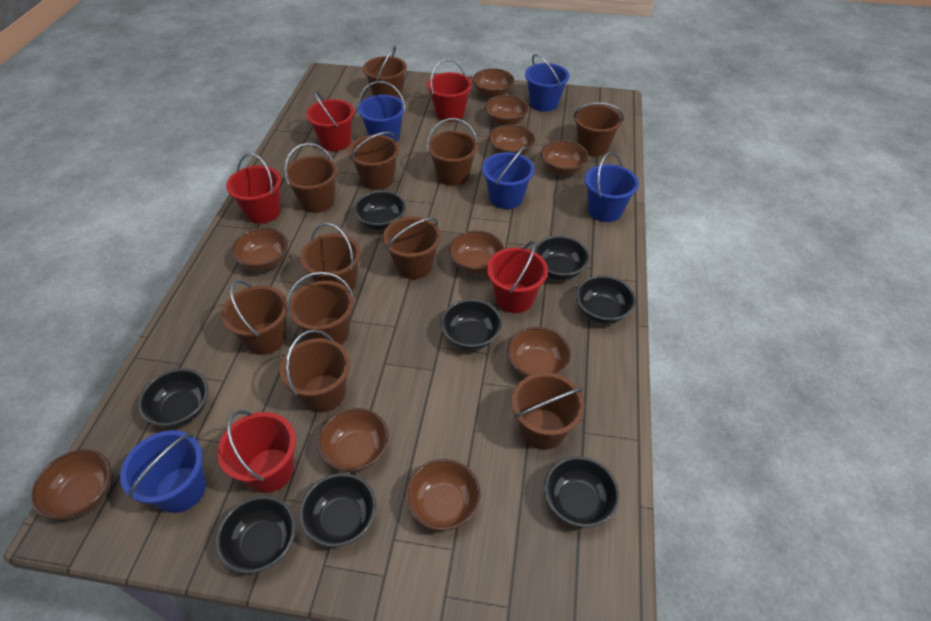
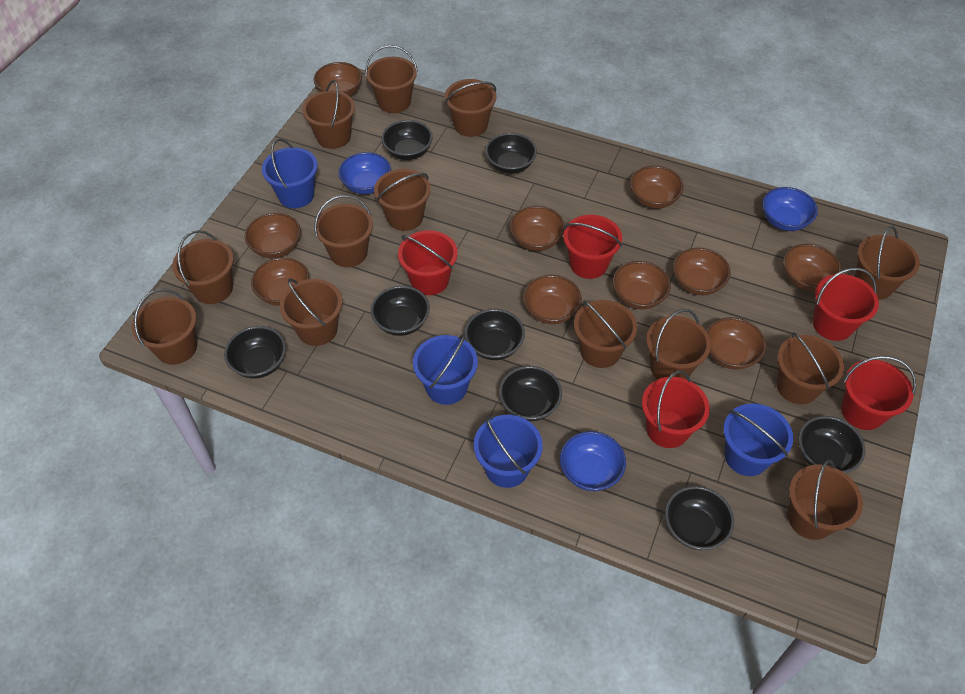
blue bowl: none = 0 -> [338,152,391,194] [560,431,626,491] [762,187,818,231] = 3
blue bucket: [120,430,206,513] [358,81,405,141] [482,146,534,209] [525,54,569,112] [585,152,639,222] = 5 -> [262,139,318,208] [413,334,478,405] [474,415,543,488] [723,403,793,476] = 4
brown bucket: [221,280,287,355] [280,330,350,412] [284,143,338,213] [287,272,354,345] [300,223,361,291] [348,132,399,190] [363,45,407,99] [383,216,441,279] [427,118,478,186] [512,372,584,450] [573,102,624,156] = 11 -> [132,289,197,365] [172,230,234,304] [280,278,342,346] [302,80,355,149] [314,195,373,267] [365,45,418,113] [374,169,431,231] [445,79,496,137] [574,300,637,368] [646,309,711,379] [776,332,844,404] [788,460,863,540] [854,226,920,300] = 13

